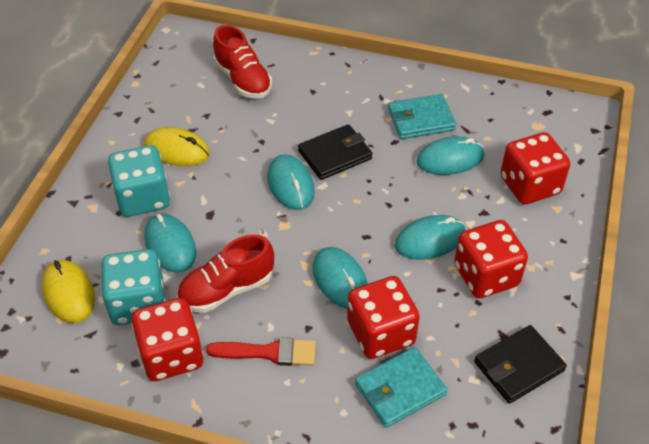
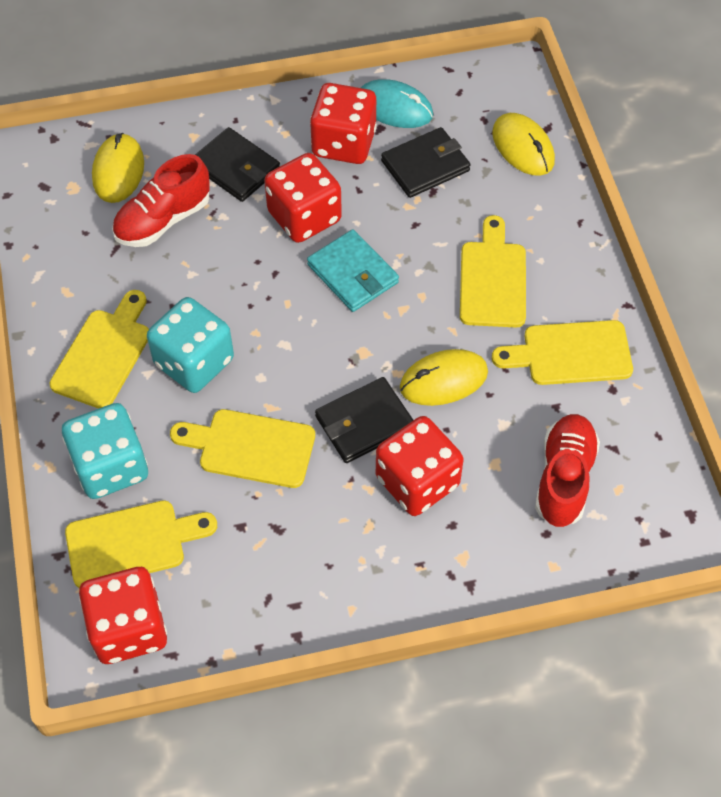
black wallet: [298,124,372,180] [474,325,567,404] = 2 -> [195,127,280,202] [315,377,413,463] [381,127,471,198] = 3
red brush: [206,338,316,366] = 1 -> none = 0
turquoise mouse: [144,214,196,273] [267,154,315,210] [313,247,368,309] [395,215,466,260] [416,136,484,175] = 5 -> [361,79,433,128] = 1
turquoise wallet: [355,347,447,428] [388,94,456,139] = 2 -> [307,229,399,312] = 1
yellow cutting board: none = 0 -> [50,290,149,409] [65,500,217,588] [170,409,315,488] [460,215,526,328] [492,320,633,385] = 5
yellow mouse: [42,260,95,323] [144,127,210,166] = 2 -> [92,133,144,203] [400,349,488,406] [492,113,555,176] = 3

